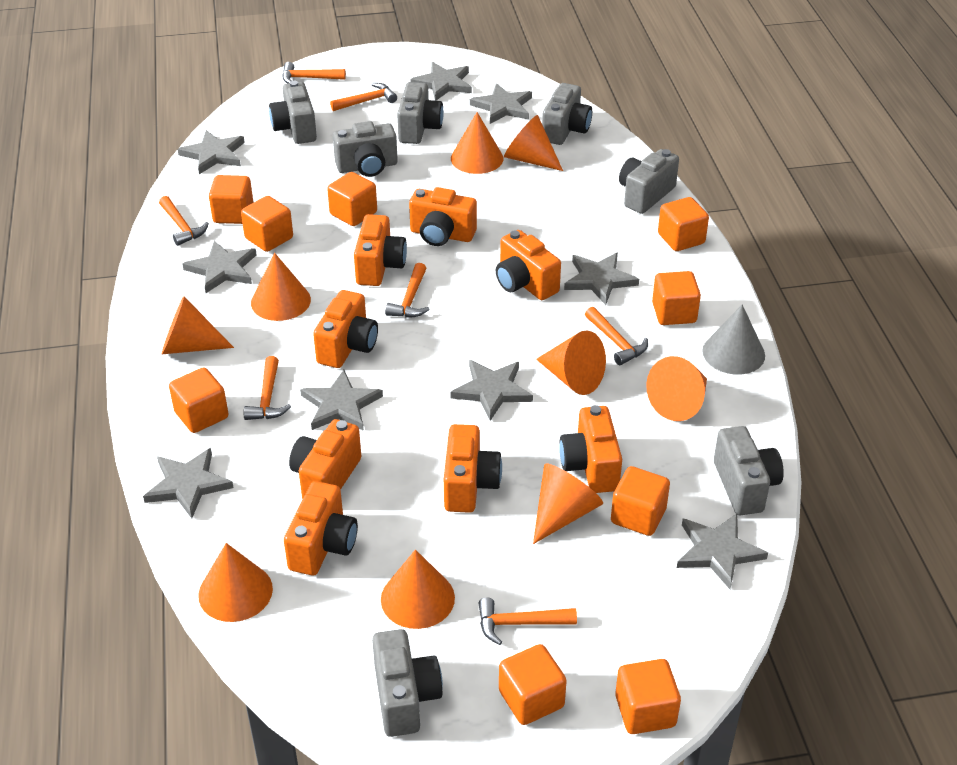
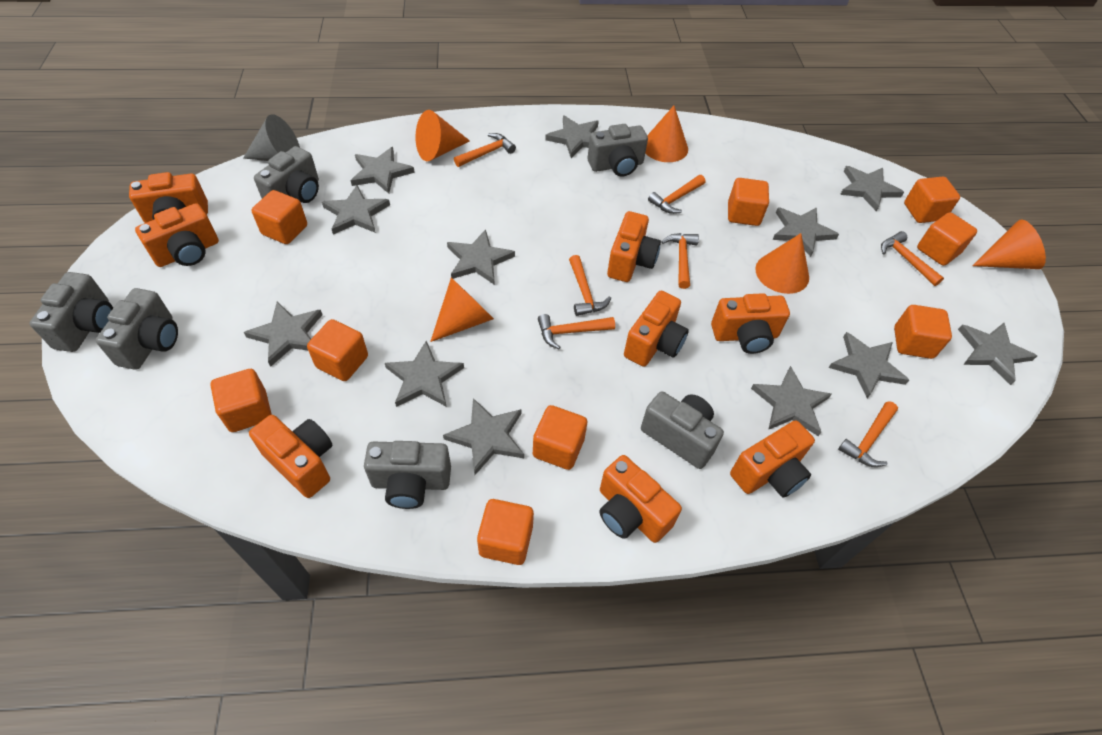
grey camera: [269,81,317,144] [333,121,398,177] [372,629,443,737] [397,82,444,144] [542,83,592,145] [619,149,679,214] [714,426,784,515] = 7 -> [30,272,113,352] [95,288,178,370] [254,146,319,203] [364,441,451,509] [588,124,648,177] [641,391,724,469] = 6
grey star: [143,448,233,519] [178,130,245,174] [182,241,257,293] [300,370,383,431] [410,62,472,101] [450,360,533,421] [470,83,532,124] [564,253,639,305] [677,514,768,589] = 9 -> [244,302,323,367] [322,185,390,234] [351,147,415,194] [385,341,464,407] [443,398,524,475] [447,229,515,285] [545,115,599,158] [751,366,832,436] [773,207,839,257] [829,332,909,398] [840,166,904,211] [958,323,1037,385] = 12
orange cone: [162,296,234,354] [198,543,273,622] [251,253,311,321] [381,549,455,629] [451,112,503,174] [504,115,563,171] [533,464,603,544] [536,330,606,395] [646,356,707,421] = 9 -> [415,110,470,161] [430,277,494,342] [645,106,688,162] [755,233,809,294] [972,220,1046,269] = 5

